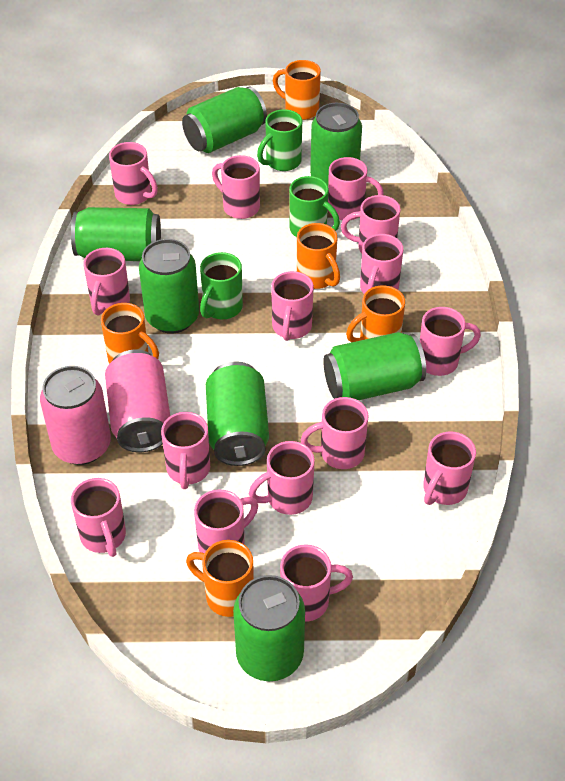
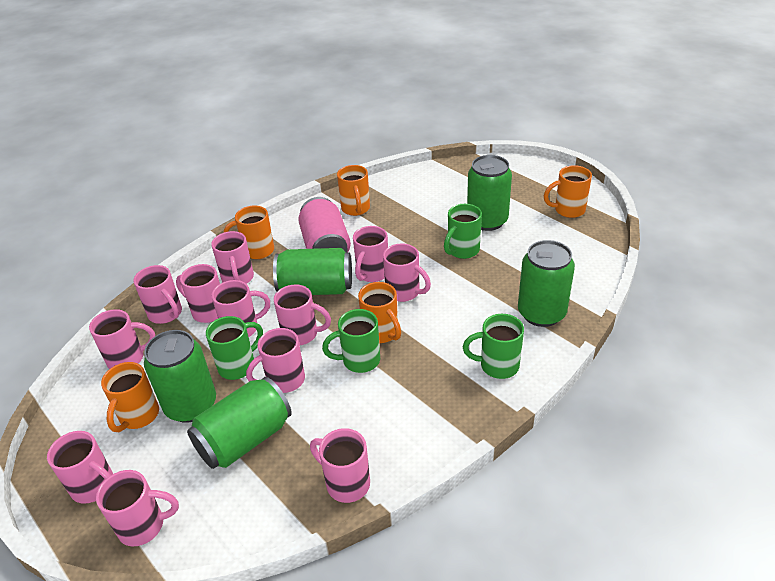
green can: [71,207,161,261] [139,239,199,334] [182,86,267,153] [206,361,269,466] [233,575,305,681] [310,103,362,185] [323,332,426,400] = 7 -> [144,330,216,423] [187,377,292,469] [273,248,352,295] [467,155,512,231] [518,240,575,327] = 5
green mug: [200,252,243,319] [257,109,302,171] [289,176,340,237] = 3 -> [206,316,263,380] [322,309,380,373] [444,204,482,259] [463,314,524,379] = 4
pink can: [40,366,111,465] [105,350,170,452] = 2 -> [298,197,351,252] = 1
pink mug: [71,478,126,557] [83,248,130,316] [109,142,158,205] [161,412,210,489] [194,489,258,553] [212,155,260,219] [249,441,315,515] [271,271,314,341] [280,544,353,622] [301,397,368,469] [328,157,384,220] [341,195,400,253] [360,234,403,294] [420,307,481,376] [423,432,476,505] = 15 -> [47,431,113,504] [89,309,155,369] [96,470,179,546] [133,265,182,324] [176,264,220,323] [211,231,254,284] [212,280,270,337] [246,328,305,393] [274,284,331,345] [310,428,370,503] [353,226,388,282] [383,244,431,302] = 12

